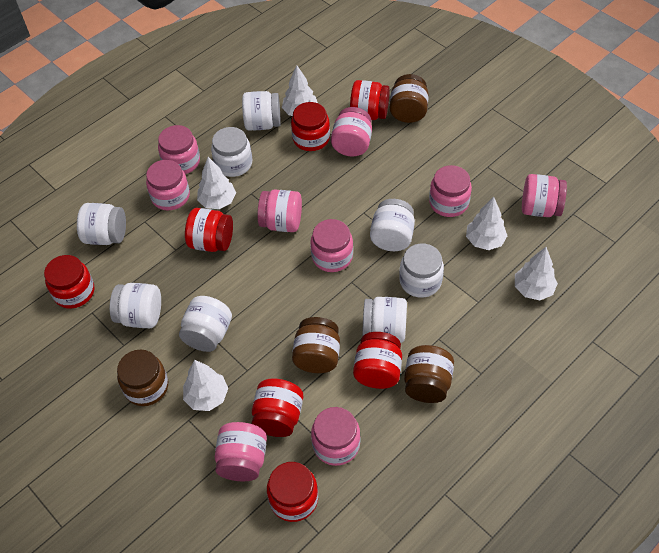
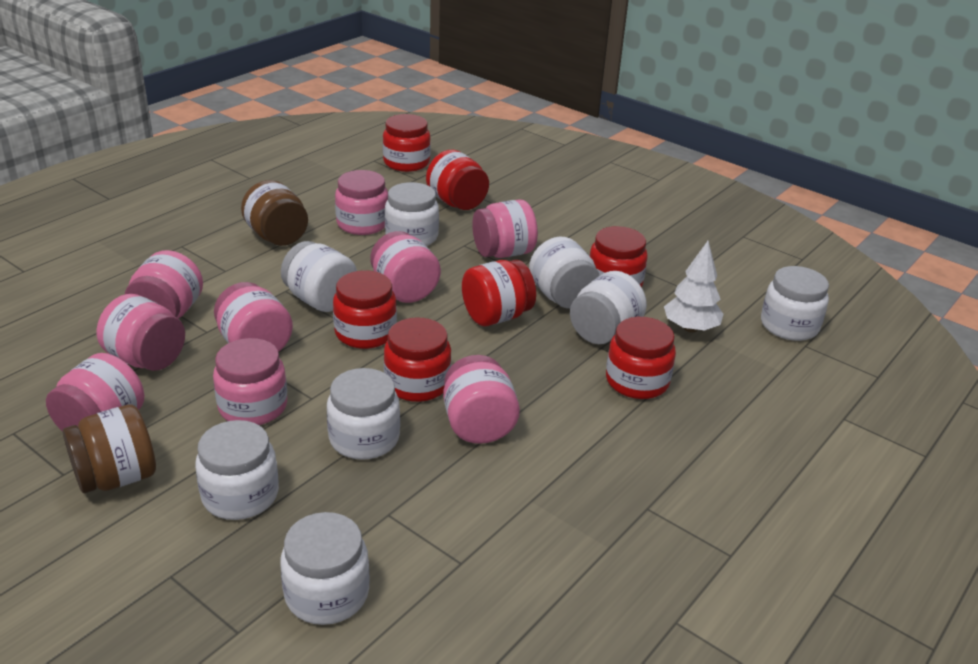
brown jar: [117,350,168,406] [292,317,340,373] [390,74,429,123] [404,345,454,403] = 4 -> [63,404,156,493] [241,180,308,246] = 2
white tree: [183,360,228,411] [197,157,236,209] [282,65,318,116] [466,197,507,250] [515,247,558,300] = 5 -> [664,241,723,333] = 1

